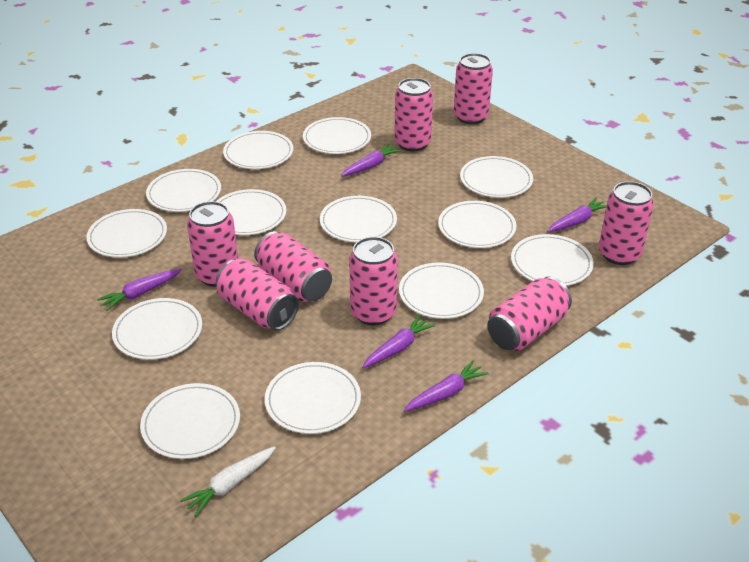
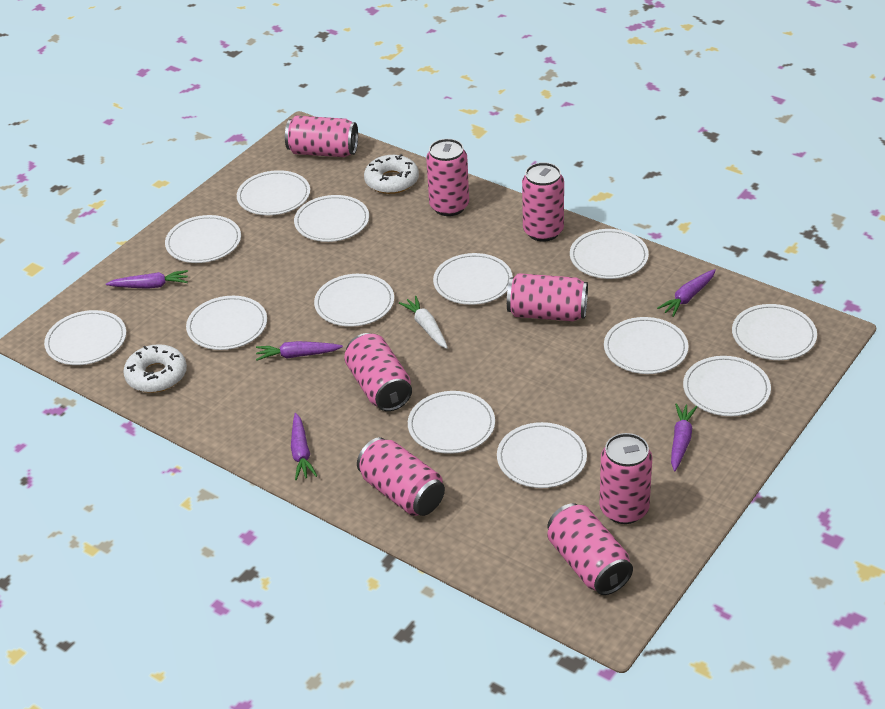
white donut: none = 0 -> [123,344,187,393] [364,154,419,194] = 2

